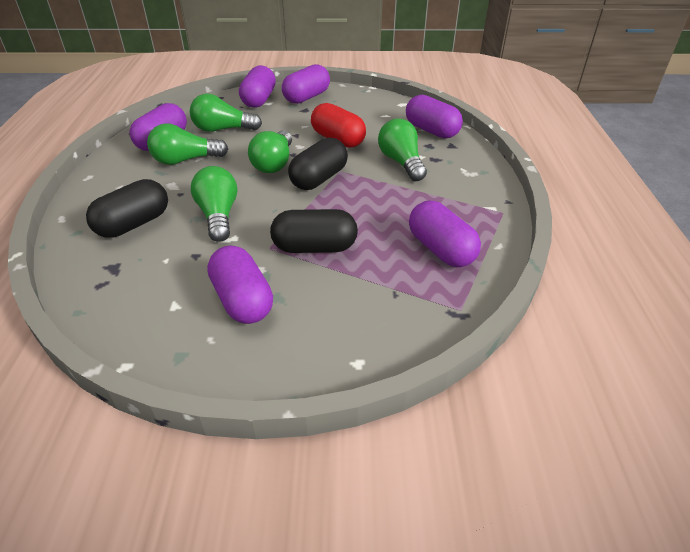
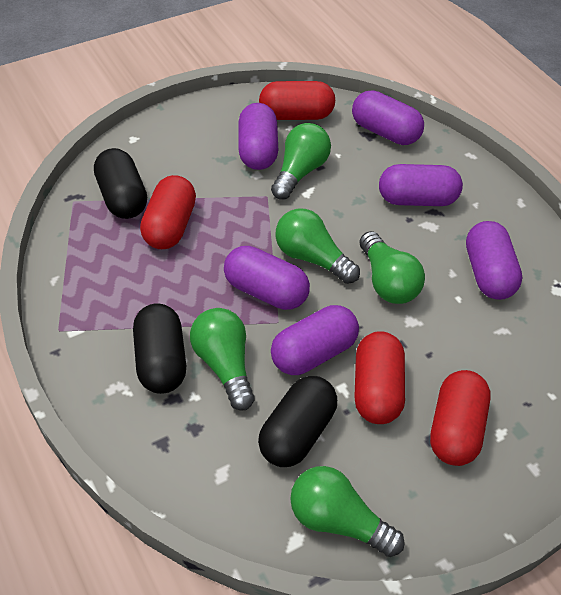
red capsule: [311,103,366,148] = 1 -> [140,175,196,249] [259,81,335,120] [354,331,405,424] [430,370,491,466] = 4

